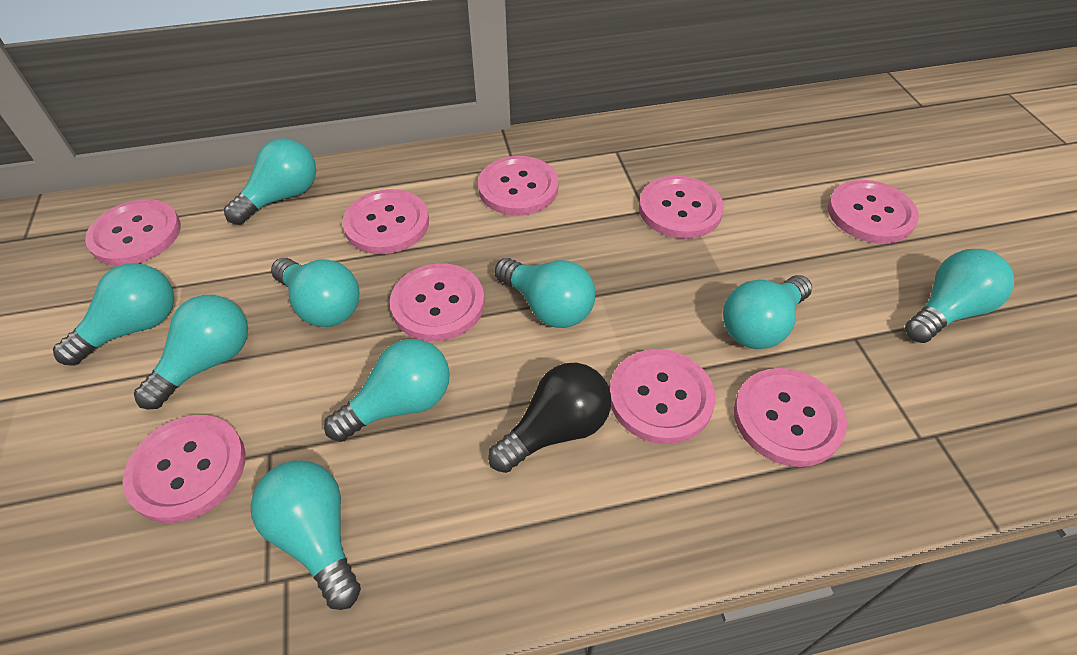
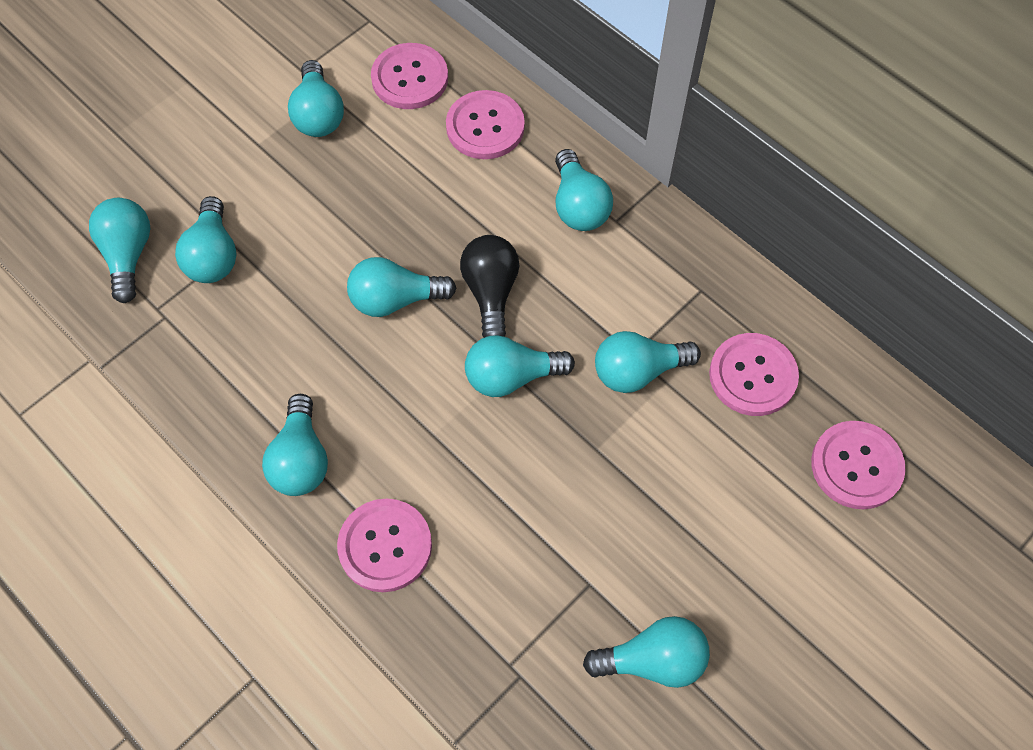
pink button: [85,199,181,266] [122,415,246,523] [342,189,429,254] [390,263,485,341] [478,156,559,216] [610,349,715,444] [639,176,724,239] [734,368,847,467] [828,180,919,244] = 9 -> [337,498,432,592] [371,43,448,109] [446,90,525,159] [709,333,799,416] [811,421,905,509] = 5

